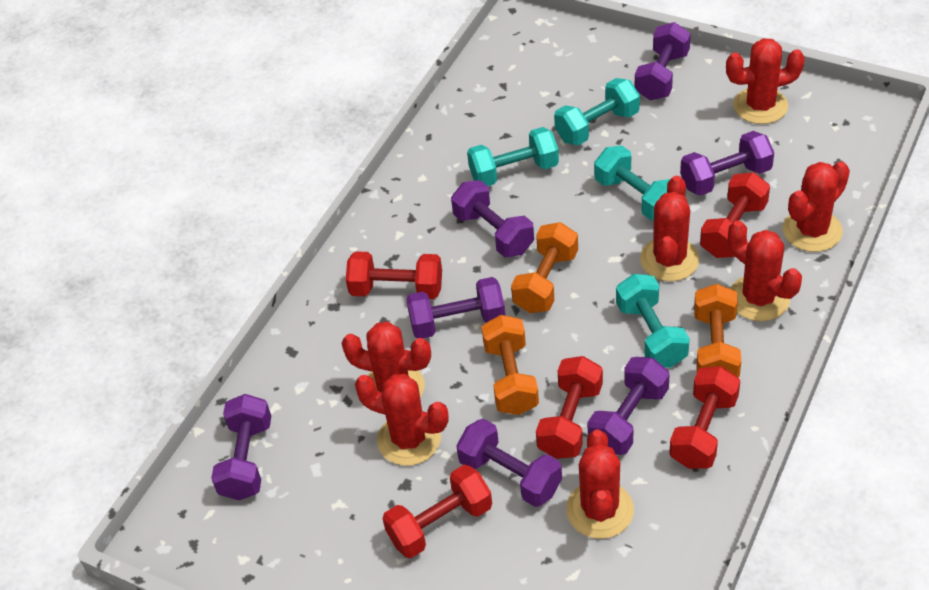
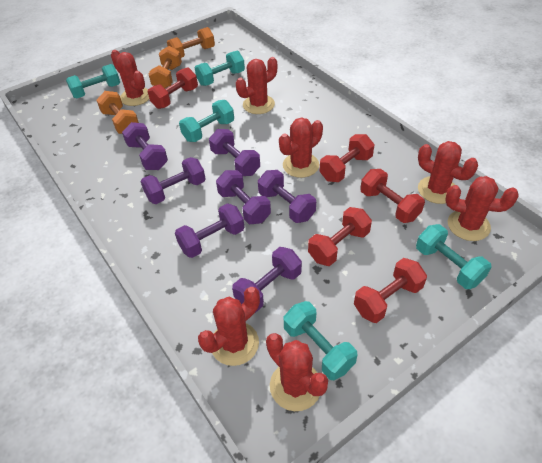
turquoise dumbbell: [467,127,559,186] [554,78,640,146] [594,145,670,221] [616,274,690,368] = 4 -> [66,64,120,98] [179,100,234,142] [195,51,245,86] [283,301,357,380] [416,224,491,289] = 5

